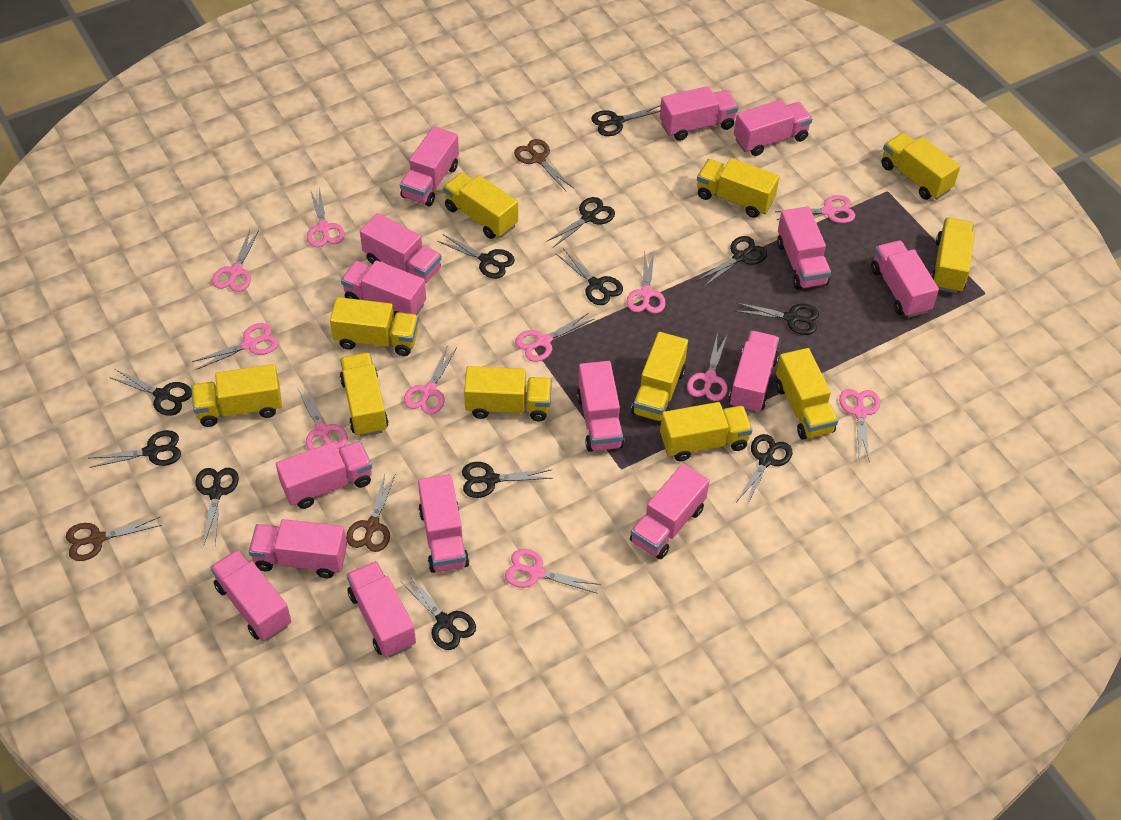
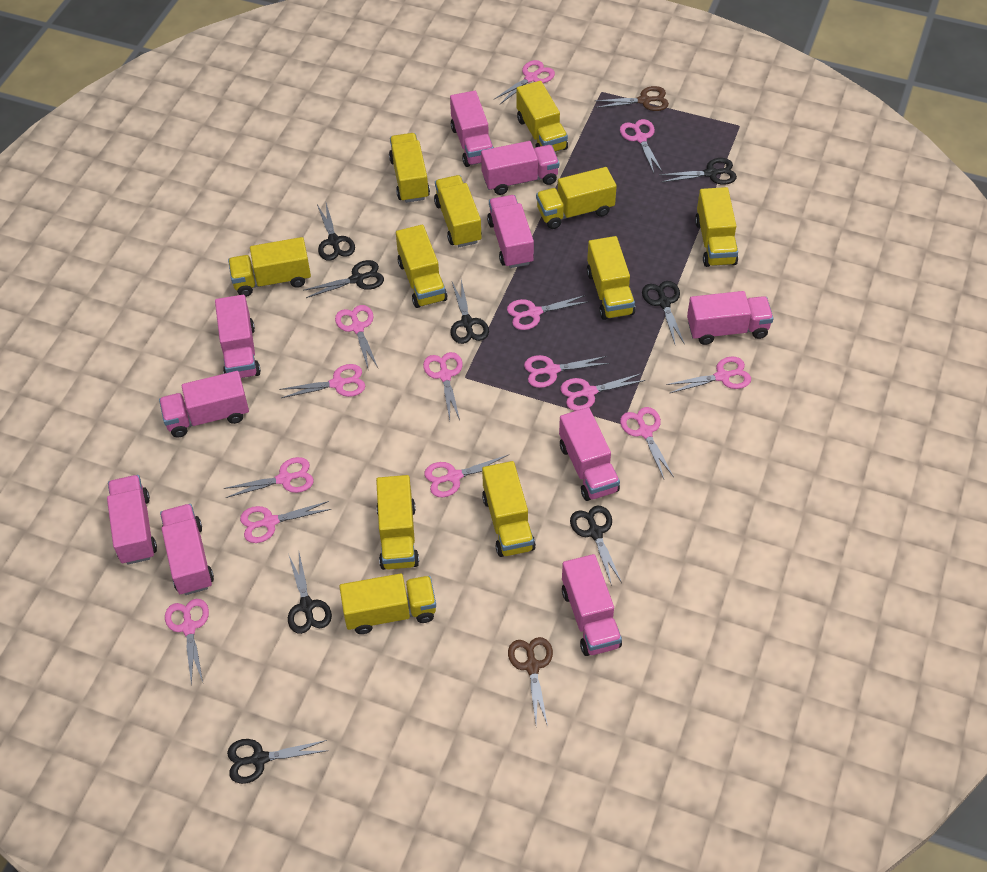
black scissors: [89,430,181,468] [109,369,192,416] [195,468,239,545] [400,574,476,650] [437,234,515,279] [462,462,553,498] [546,197,615,247] [556,249,623,305] [591,105,661,136] [697,236,767,287] [735,303,819,335] [737,434,792,507] = 12 -> [227,739,327,784] [288,553,332,634] [303,260,384,298] [317,203,355,261] [450,280,489,344] [570,506,622,586] [642,281,685,345] [659,158,737,185] = 8
brown scissors: [66,517,162,561] [346,474,395,552] [514,139,573,191] = 3 -> [508,637,553,726] [595,86,669,111] = 2
pink scissors: [192,323,279,370] [212,229,259,292] [297,385,348,450] [307,188,345,247] [404,345,457,414] [505,549,601,593] [515,313,595,362] [626,250,666,314] [687,335,728,401] [775,195,855,223] [839,389,880,462] = 11 -> [165,599,209,686] [224,457,314,498] [240,501,331,543] [279,364,365,398] [335,305,378,368] [423,352,463,420] [424,455,508,497] [493,60,555,104] [507,295,589,330] [524,355,609,388] [560,373,646,411] [620,119,663,173] [620,407,674,479] [666,357,751,393] = 14
pink truck: [210,550,291,641] [249,519,347,578] [276,441,372,509] [341,260,426,317] [346,561,416,658] [360,213,442,283] [400,126,459,207] [418,474,469,573] [577,361,625,452] [630,464,710,559] [660,86,738,141] [729,331,779,413] [734,99,812,156] [777,206,831,290] [871,240,939,317] = 15 -> [107,475,157,565] [159,371,249,437] [160,504,214,595] [215,295,261,378] [450,91,494,167] [481,141,559,195] [487,195,534,268] [559,407,620,501] [562,554,622,656] [687,291,774,345] = 10

